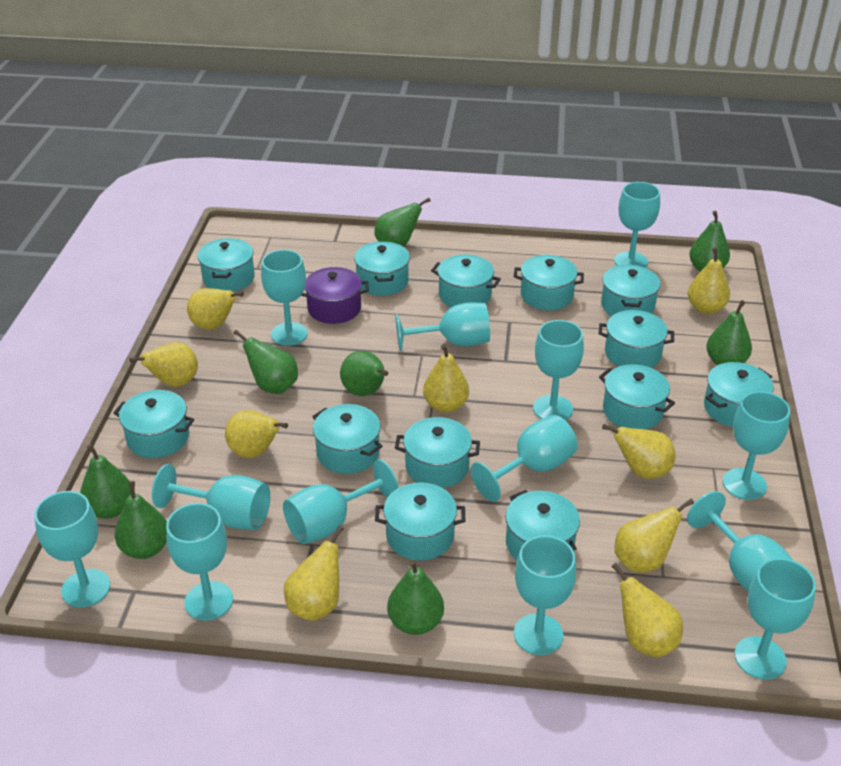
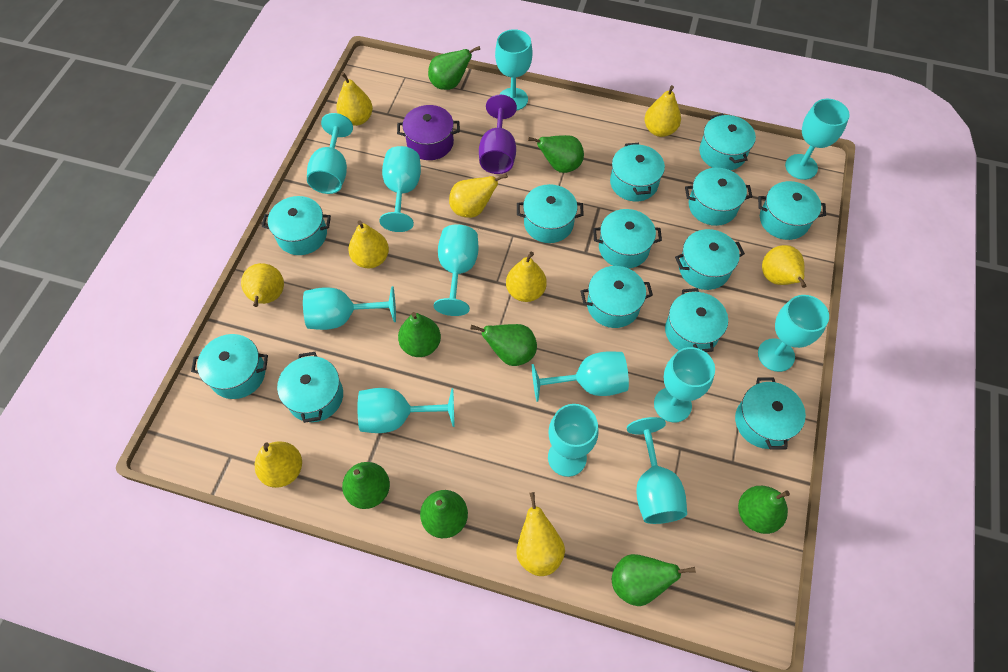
purple goblet: none = 0 -> [479,95,517,174] = 1
turquoise goblet: [35,491,110,607] [152,464,270,530] [166,503,233,621] [261,250,308,346] [283,459,399,544] [395,303,490,351] [471,415,578,502] [514,535,576,655] [533,320,584,420] [614,182,660,268] [687,491,793,592] [723,391,790,500] [734,558,816,680] = 13 -> [303,286,396,330] [307,113,353,194] [358,388,455,433] [379,146,421,232] [434,224,479,316] [495,29,533,111] [532,352,629,402] [548,404,598,477] [627,417,687,524] [654,347,715,422] [758,295,829,372] [785,99,850,180] = 12

